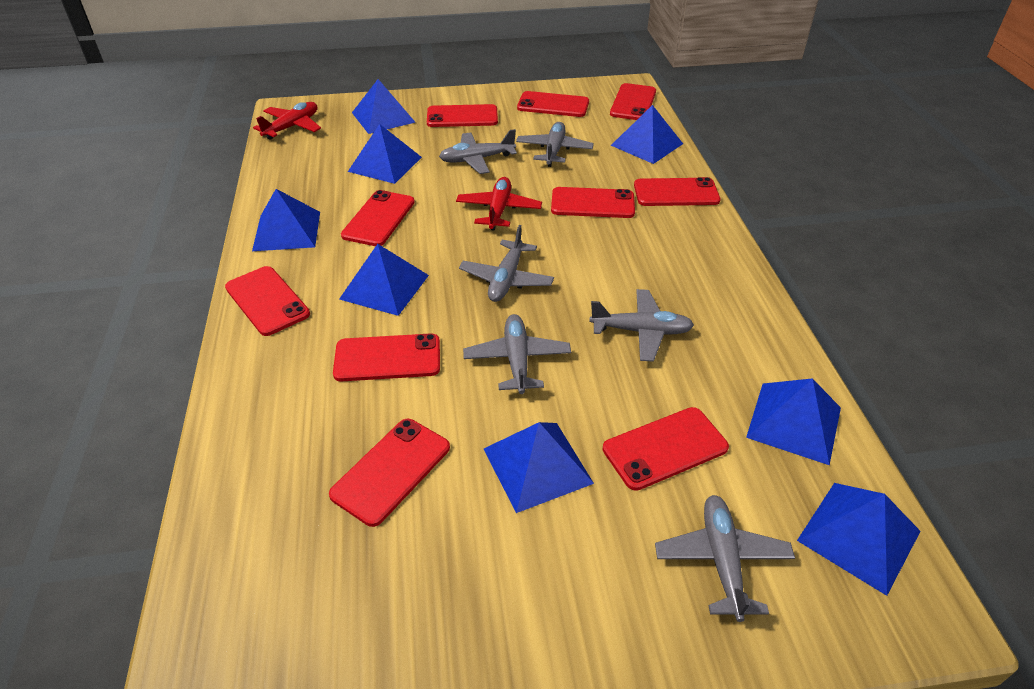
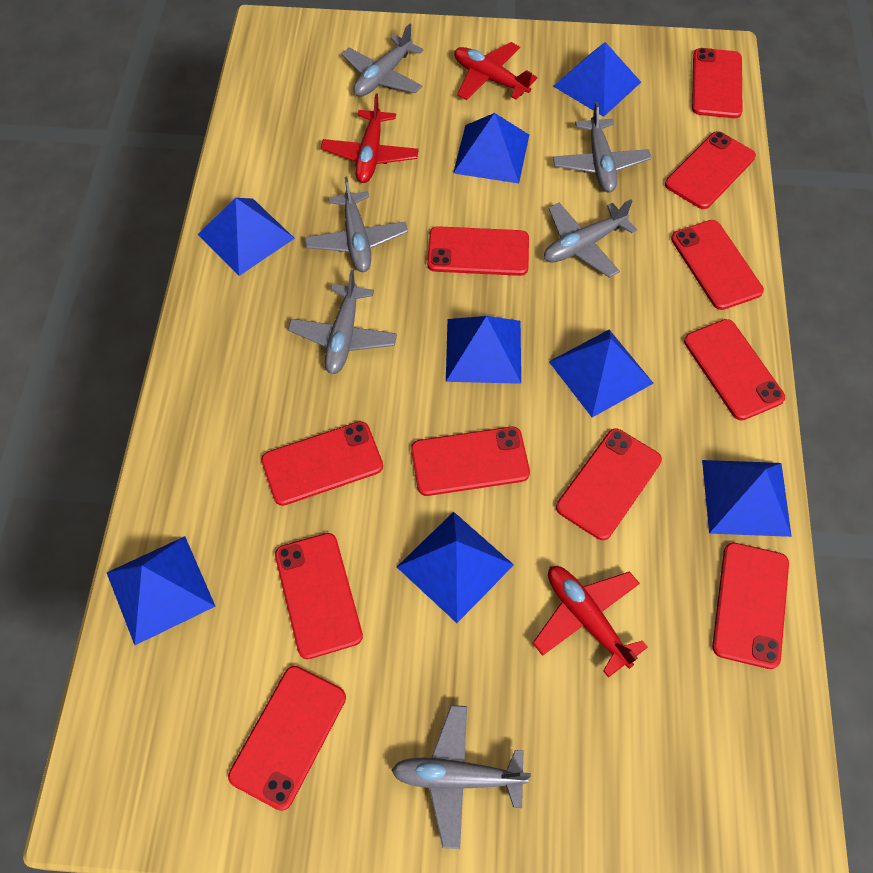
red phone: [225,266,310,336] [329,419,450,527] [333,333,440,382] [341,190,415,246] [427,104,498,127] [517,91,589,117] [551,187,635,218] [603,407,729,491] [610,83,656,120] [634,177,720,206] = 10 -> [228,666,346,811] [261,421,383,506] [275,533,363,659] [411,427,530,496] [427,226,529,276] [556,428,662,540] [665,131,756,209] [671,220,764,310] [684,319,785,420] [692,48,743,118] [712,543,789,669] = 11
red plane: [253,102,321,140] [456,177,542,231] = 2 -> [321,94,419,183] [454,42,537,100] [533,566,648,678] = 3

